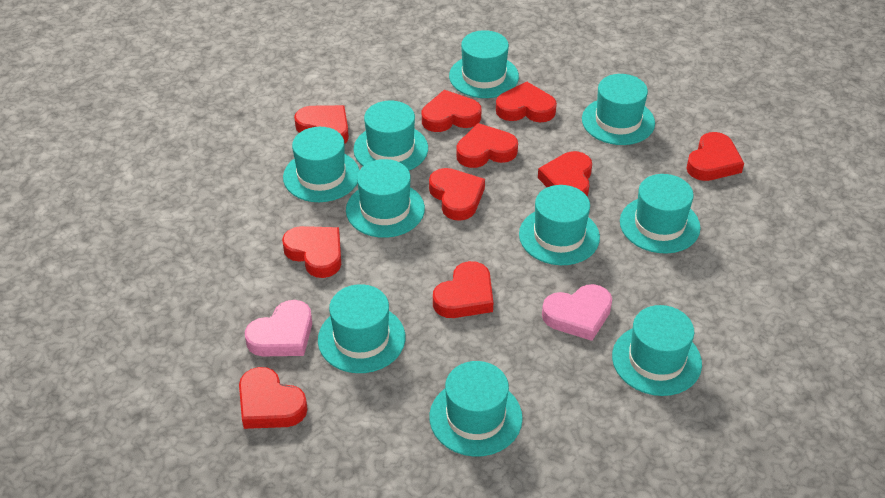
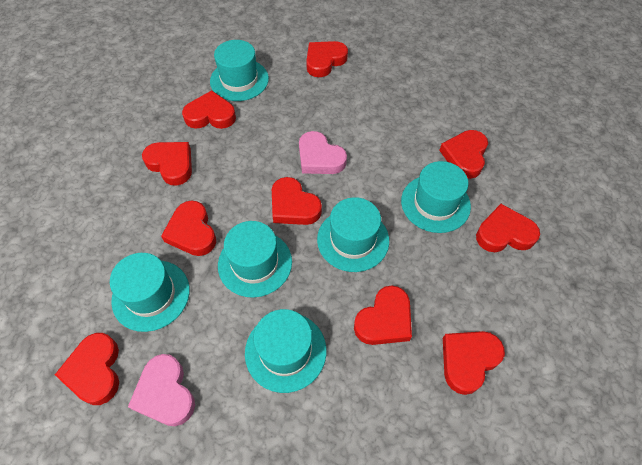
turquoise hat: [283,127,360,202] [318,284,405,373] [346,159,425,238] [353,101,428,170] [429,361,523,457] [449,30,519,98] [519,185,600,265] [582,74,655,145] [612,305,702,396] [620,174,700,254] = 10 -> [110,253,190,332] [210,40,269,101] [218,221,292,298] [245,309,326,393] [317,197,389,272] [401,161,471,233] = 6

